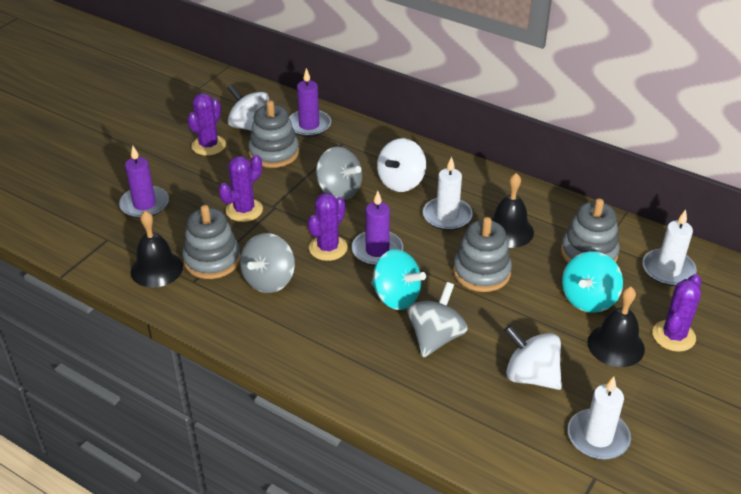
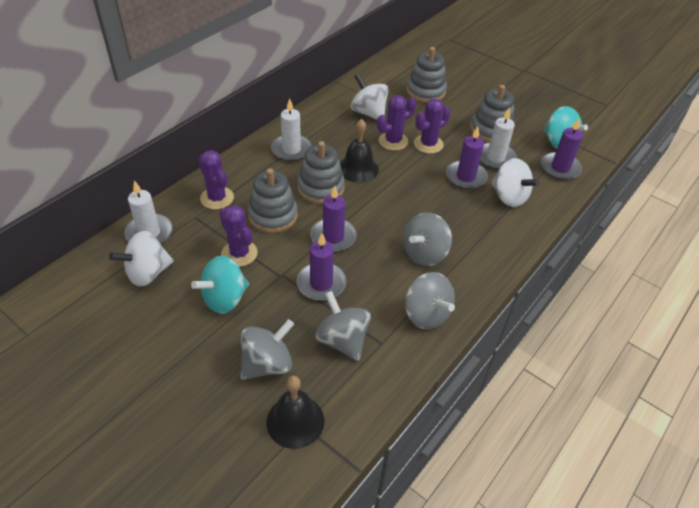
black bell: [131,211,183,288] [491,173,534,248] [587,287,645,367] = 3 -> [267,376,324,449] [340,119,379,183] = 2
grey spinning top: [240,233,295,293] [316,147,362,200] [407,282,468,358] = 3 -> [240,319,294,380] [315,291,371,361] [403,213,452,266] [405,272,455,329] = 4
purple candle: [119,146,169,219] [289,68,331,137] [352,191,403,266] = 3 -> [297,233,346,301] [310,186,357,252] [446,126,488,189] [541,118,583,180] = 4

